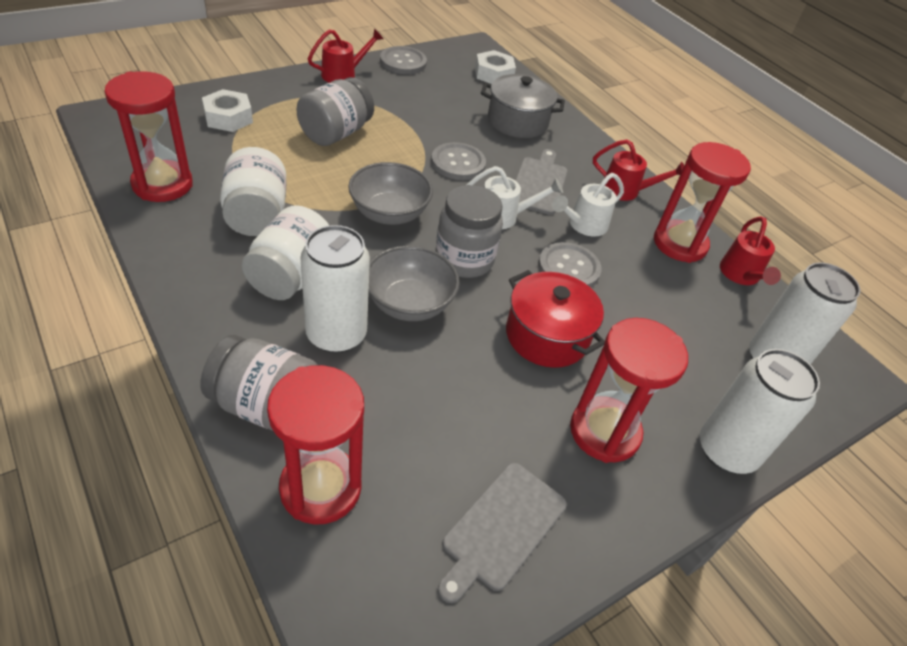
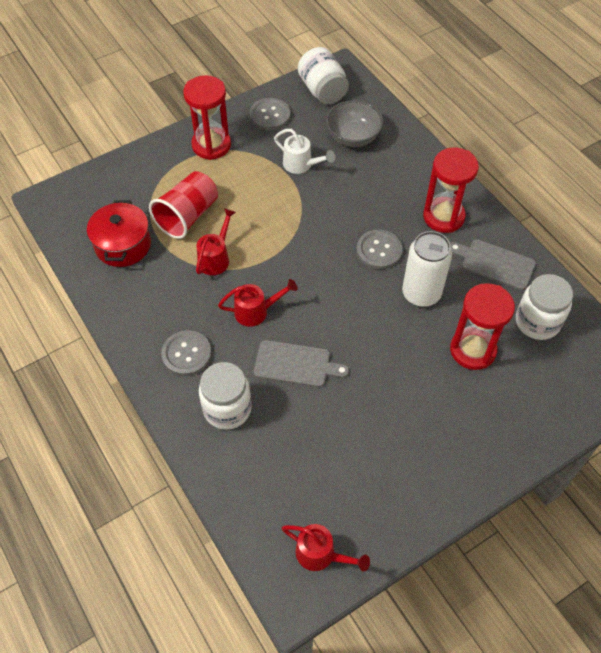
grey bowl: [348,162,433,225] [369,246,460,321] = 2 -> [326,100,383,147] = 1
grey jar: [201,335,318,431] [297,77,374,146] [435,185,503,278] = 3 -> none = 0
grey pot: [481,74,565,138] = 1 -> none = 0
red cup: none = 0 -> [149,171,218,239] = 1
red hourglass: [104,71,193,202] [267,365,364,525] [570,318,688,463] [654,142,751,263] = 4 -> [183,75,231,160] [423,147,479,233] [450,283,515,370] = 3
white can: [300,225,370,353] [700,349,820,474] [749,262,860,365] = 3 -> [402,231,452,307] = 1
white jar: [220,147,286,236] [242,205,329,300] = 2 -> [199,362,252,430] [298,47,349,104] [516,274,573,340] = 3
white nut: [202,89,253,132] [475,50,516,84] = 2 -> none = 0
white watering can: [467,166,563,229] [552,173,624,237] = 2 -> [274,129,335,174] = 1

